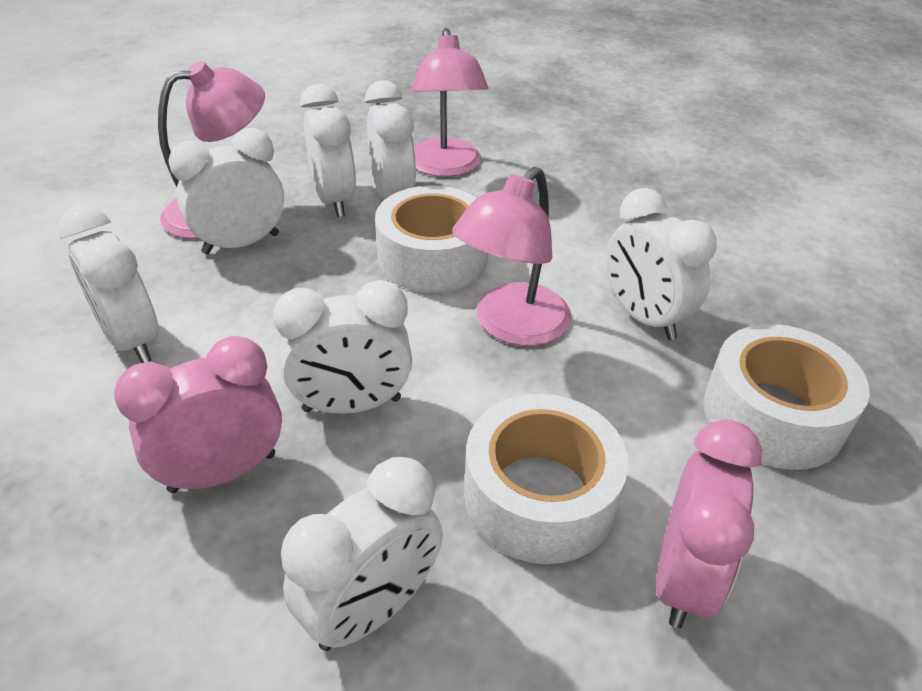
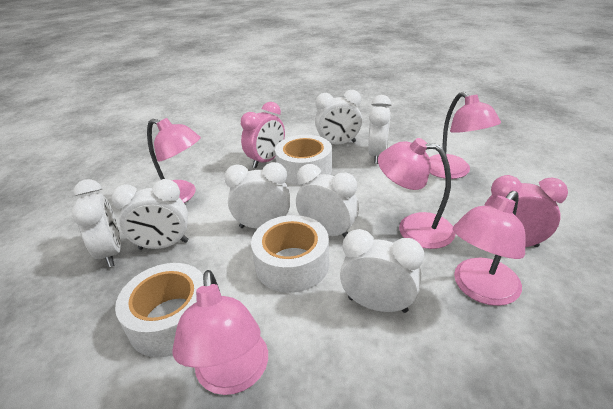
pink lamp: [158,61,265,239] [411,28,489,177] [452,167,571,346] = 3 -> [147,118,201,203] [172,270,268,395] [378,138,455,249] [429,92,501,179] [453,191,526,306] = 5

